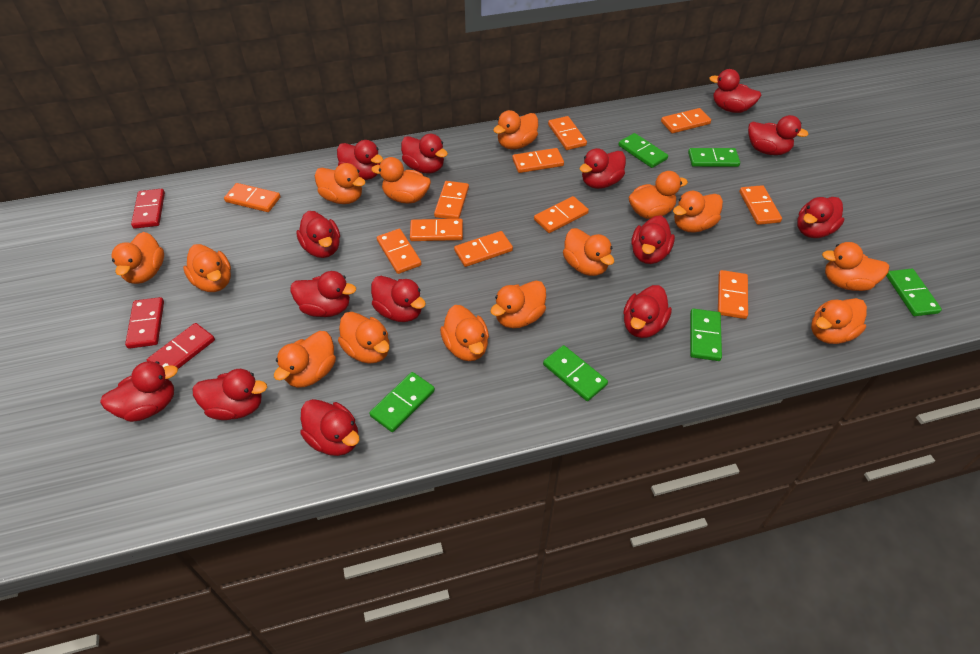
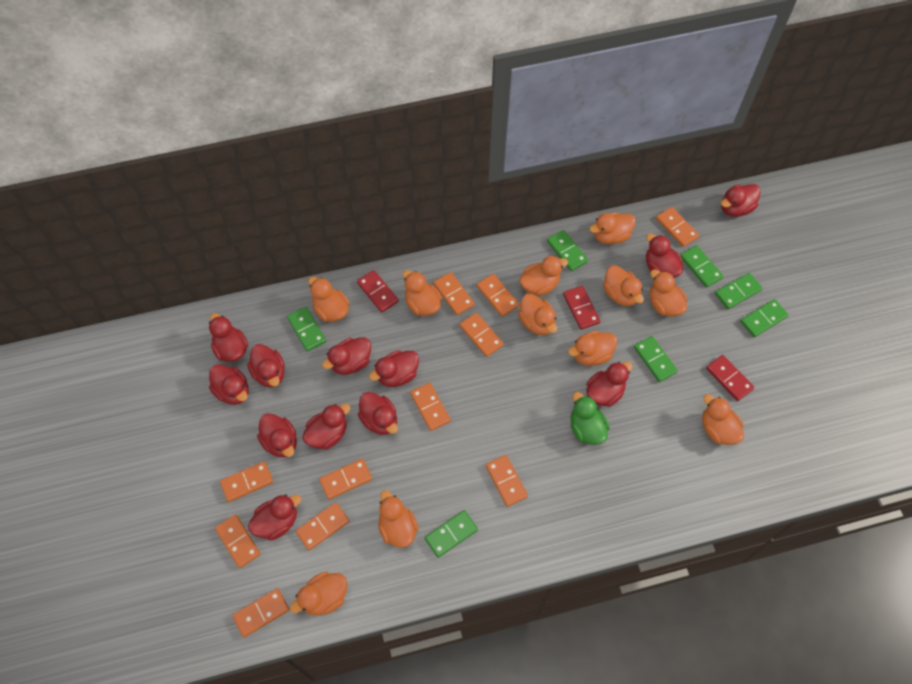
green domino: [369,372,435,432] [543,345,608,401] [618,133,668,168] [688,148,740,167] [690,309,722,361] [886,269,942,316] = 6 -> [287,307,326,352] [425,510,478,558] [547,230,588,271] [634,336,678,382] [680,245,724,288] [715,273,763,309] [740,299,789,337] = 7
green duck: none = 0 -> [570,392,610,445] = 1
orange duck: [111,232,164,284] [183,244,231,292] [274,331,336,388] [315,163,366,204] [338,312,390,364] [371,157,431,204] [440,305,489,361] [490,281,546,328] [493,110,538,149] [563,228,614,276] [629,171,688,219] [673,191,723,232] [811,298,867,344] [822,242,889,291] = 14 -> [290,572,348,616] [308,277,350,322] [378,490,419,548] [403,270,442,316] [518,293,557,335] [519,256,568,296] [568,331,618,366] [589,212,636,244] [603,265,644,306] [649,269,687,317] [702,394,744,445] = 11
red duck: [100,361,178,422] [193,369,267,420] [290,271,356,317] [296,211,340,258] [300,399,359,456] [337,140,383,180] [371,276,426,322] [401,134,448,173] [580,148,626,189] [623,285,672,338] [632,215,675,264] [709,69,761,113] [748,115,809,155] [797,197,844,238] = 14 -> [209,313,248,362] [209,364,249,405] [247,344,285,388] [248,495,301,541] [257,413,297,457] [302,404,350,450] [322,337,371,375] [358,392,398,435] [369,350,419,387] [586,362,632,407] [646,234,683,278] [721,184,761,217] = 12

